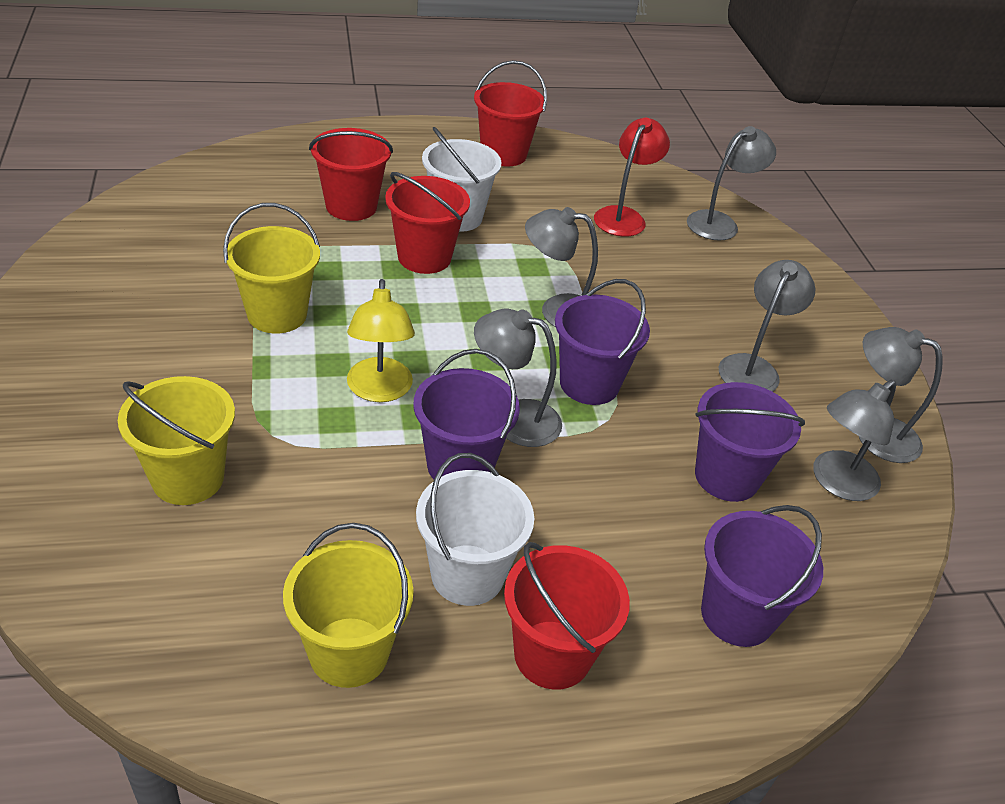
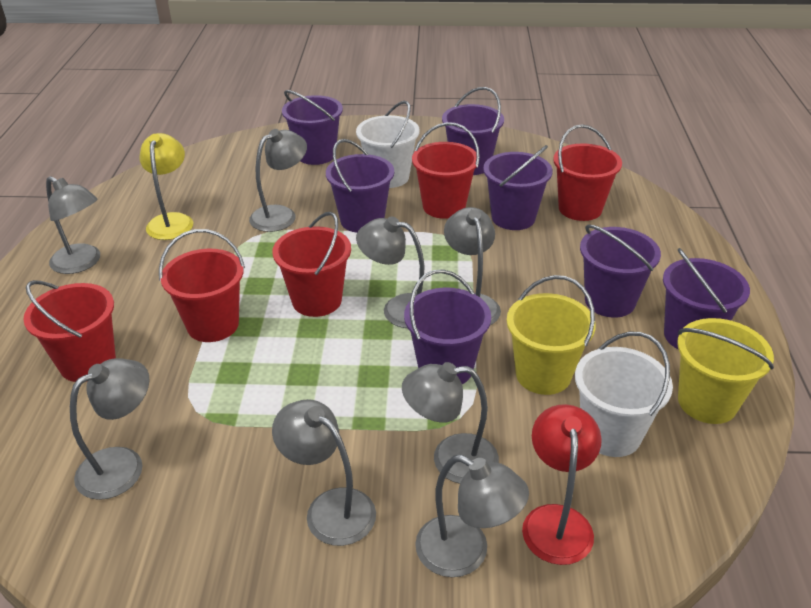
grey lamp: [474,309,562,447] [525,207,598,327] [687,126,776,241] [719,260,816,392] [813,380,896,501] [859,327,943,463] = 6 -> [46,176,100,274] [70,358,149,500] [249,129,307,232] [272,399,376,546] [356,216,424,328] [402,362,499,484] [415,455,529,577] [444,207,501,325] = 8
purple bucket: [413,349,520,479] [555,279,650,405] [695,382,805,502] [701,505,823,647] = 4 -> [282,90,343,165] [326,139,394,233] [404,269,491,384] [442,87,504,175] [483,145,553,230] [580,224,661,317] [663,248,750,350] = 7
red bucket: [309,128,393,221] [385,172,470,274] [474,60,547,167] [504,542,630,690] = 4 -> [23,280,116,382] [159,229,245,342] [272,212,351,317] [412,122,480,219] [553,124,622,221] = 5
yellow bucket: [118,376,235,505] [223,203,320,333] [283,523,414,688] = 3 -> [507,275,596,395] [677,318,774,424] = 2

